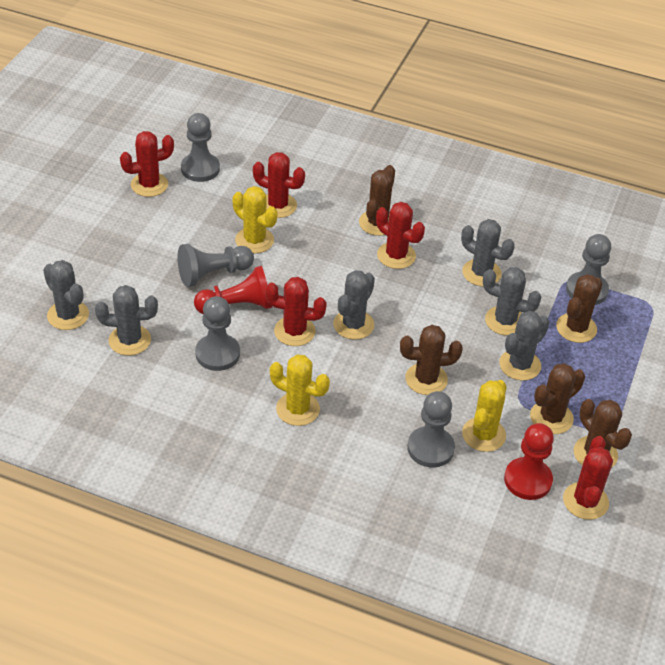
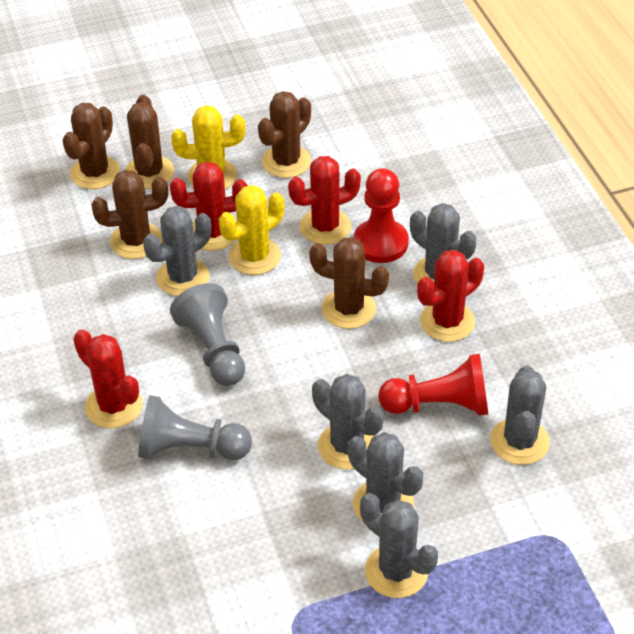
grey pawn: [178,244,254,287] [181,113,220,182] [195,296,240,371] [407,391,455,468] [566,234,611,305] = 5 -> [138,395,252,460] [170,283,245,386] = 2
red cactus: [120,131,174,197] [253,152,305,218] [265,277,327,346] [376,202,425,269] [563,436,613,520] = 5 -> [73,329,143,428] [170,162,248,251] [288,156,361,245] [417,250,484,342] = 4
yellow cactus: [232,186,278,253] [270,354,330,426] [462,380,507,452] = 3 -> [171,105,245,189] [219,185,284,275] = 2

